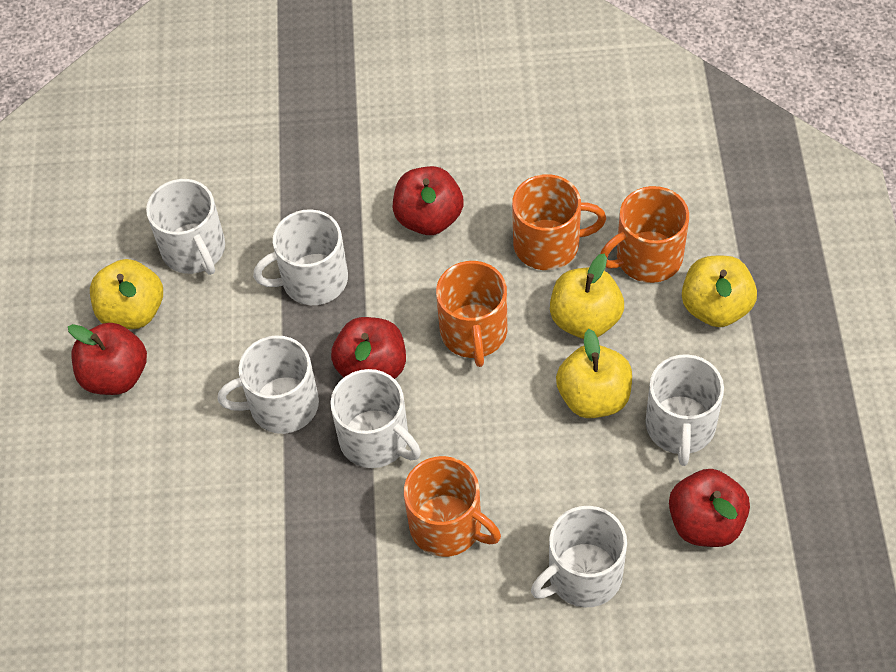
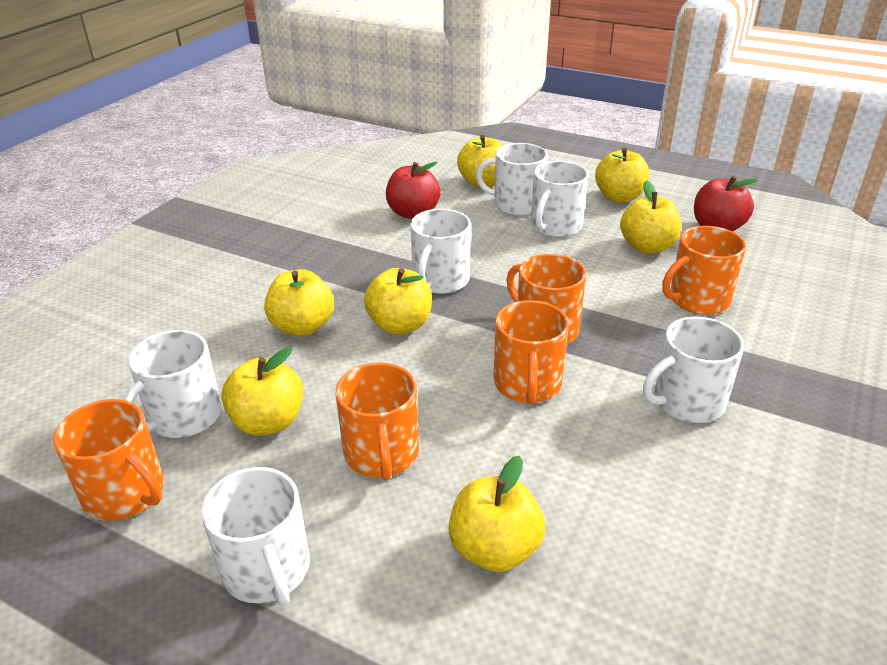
orange mug: [404,456,501,557] [436,261,507,367] [512,174,606,270] [600,186,689,283] = 4 -> [53,399,164,521] [335,362,419,481] [494,300,569,404] [506,254,586,344] [662,226,746,315] = 5
red apple: [68,323,147,395] [331,317,406,379] [393,166,464,235] [669,469,750,547] = 4 -> [386,162,441,219] [694,176,759,231] = 2
yellow apple: [90,259,163,329] [550,254,624,339] [556,329,632,418] [682,256,757,327] = 4 -> [221,347,303,436] [264,269,334,336] [364,268,432,335] [449,456,545,572] [457,135,503,188] [595,148,649,203] [620,180,681,253] = 7

